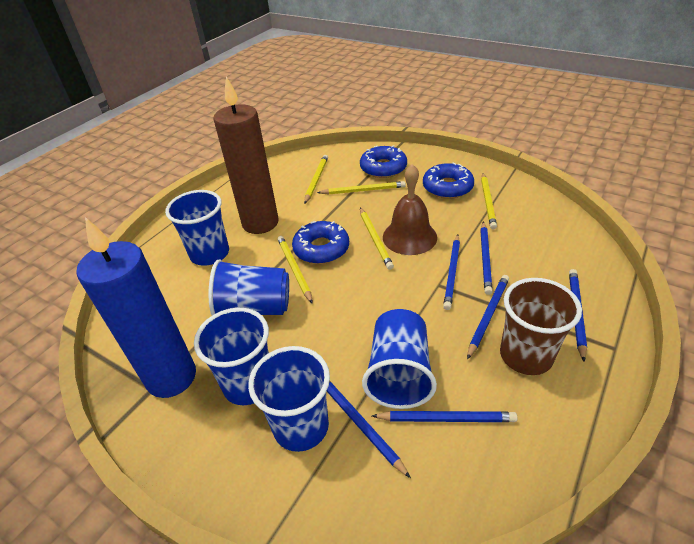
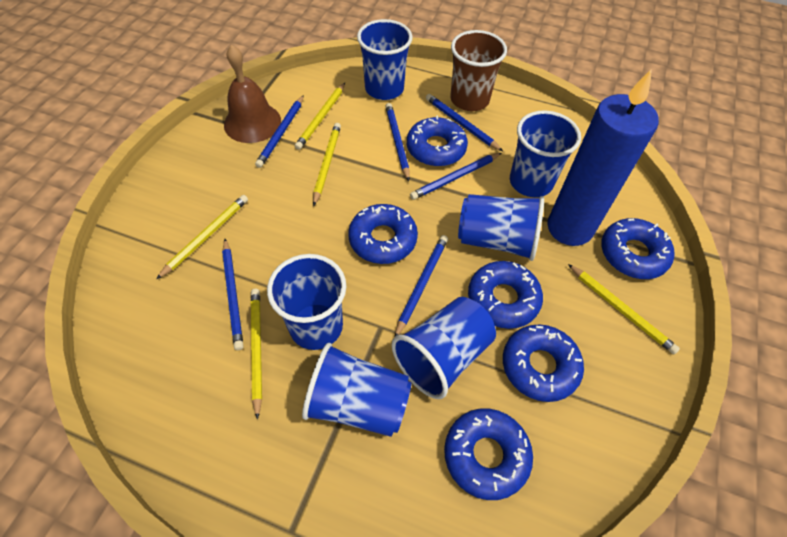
blue cup: [165,190,229,266] [194,308,269,405] [209,259,289,315] [248,346,330,452] [362,309,437,409] = 5 -> [267,254,346,350] [302,343,412,437] [357,19,413,100] [392,297,496,399] [458,194,544,261] [510,110,581,197] = 6
blue donut: [292,221,349,264] [360,145,407,178] [423,162,474,199] = 3 -> [348,204,418,264] [407,116,468,166] [444,408,533,500] [468,261,543,329] [503,324,584,402] [601,218,675,279] = 6
brown candle: [213,77,279,234] = 1 -> none = 0

